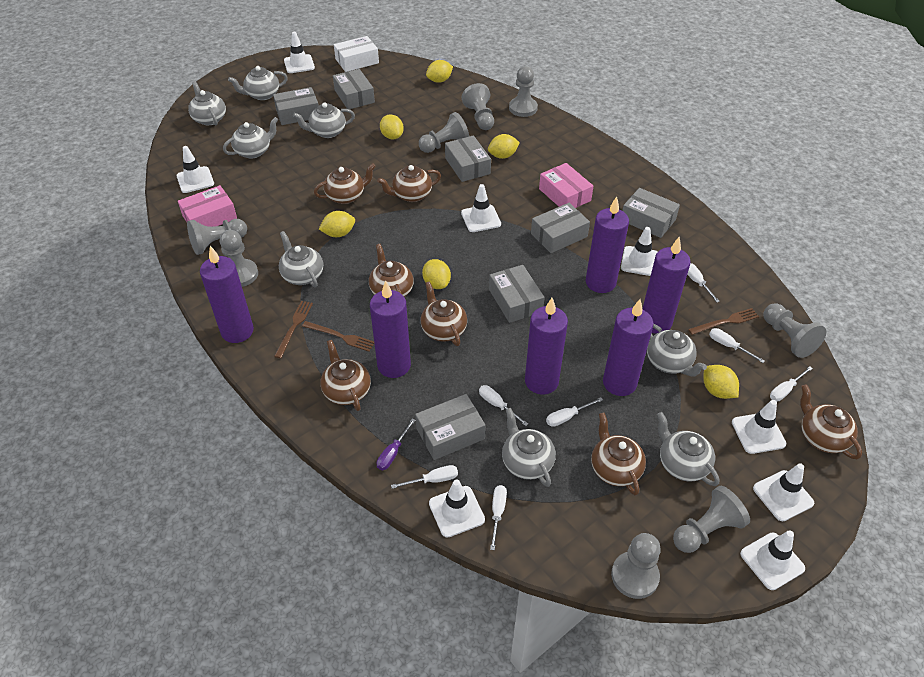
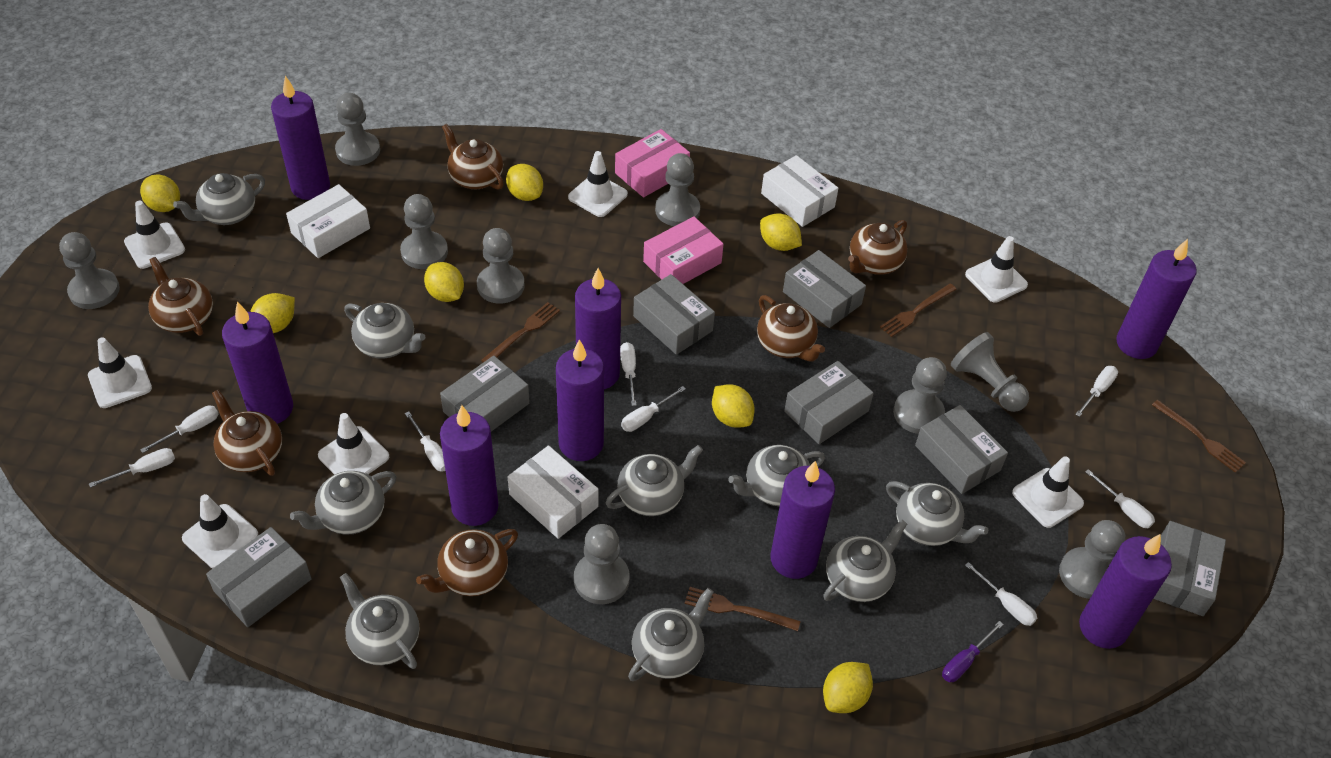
brown fork: [274,301,313,358] [302,321,374,352] [688,308,759,335] = 3 -> [481,302,560,362] [684,587,801,631] [880,284,957,337] [1152,400,1246,473] = 4
brown teapot: [314,163,376,204] [321,340,371,411] [369,244,414,297] [377,165,441,202] [421,281,467,346] [591,412,646,496] [800,384,862,459] = 7 -> [148,257,213,336] [212,390,282,476] [416,529,518,596] [442,124,504,190] [757,295,825,362] [848,220,908,275] = 6
grey pawn: [187,219,247,255] [220,230,258,287] [419,112,469,153] [462,83,494,130] [509,66,538,117] [611,533,661,599] [673,486,750,553] [763,303,826,358] = 8 -> [59,232,120,309] [335,93,380,166] [400,194,448,269] [477,228,525,304] [574,524,630,604] [655,153,700,226] [893,357,947,434] [951,332,1029,412] [1059,520,1125,599] = 9
grey teapot: [188,81,226,125] [223,117,278,159] [228,66,288,100] [279,231,323,287] [293,102,355,138] [502,408,556,487] [647,324,707,377] [657,412,719,486] = 8 -> [173,173,265,225] [290,471,397,535] [340,573,420,669] [344,303,425,359] [605,445,703,516] [628,588,714,681] [728,445,825,506] [823,520,907,602] [886,481,988,546] = 9
purple candle: [200,246,254,343] [370,281,411,378] [525,298,568,395] [586,196,629,293] [603,299,653,396] [642,237,691,334] = 6 -> [222,302,293,424] [271,76,330,200] [440,405,498,526] [556,339,604,461] [575,268,621,389] [770,461,835,579] [1079,534,1172,649] [1116,239,1197,359] = 8
white box: [334,36,379,72] = 1 -> [286,184,370,258] [508,445,598,539] [761,155,838,227] = 3
white screwdriver: [391,465,458,489] [479,385,528,426] [490,485,507,550] [546,397,603,427] [687,263,720,302] [709,328,765,363] [770,366,813,401] = 7 -> [89,448,175,488] [140,406,219,453] [405,411,445,472] [620,342,637,406] [621,386,686,432] [965,562,1037,626] [1075,366,1118,417] [1085,469,1155,528] = 8
white traffic cone: [176,146,214,193] [284,32,315,73] [429,480,485,538] [461,184,501,232] [621,227,658,276] [732,400,786,454] [740,530,805,590] [753,463,814,521] = 8 -> [88,337,152,408] [124,201,185,269] [182,494,258,568] [318,413,389,475] [568,151,628,217] [965,236,1028,303] [1012,456,1084,528] = 7
yellow lemon: [319,211,355,237] [380,114,404,140] [422,259,451,289] [426,60,453,83] [488,134,520,159] [703,365,739,399] = 6 -> [140,174,180,212] [250,293,295,333] [424,262,464,302] [506,164,543,201] [712,384,755,428] [760,213,802,251] [823,662,873,713] = 7

